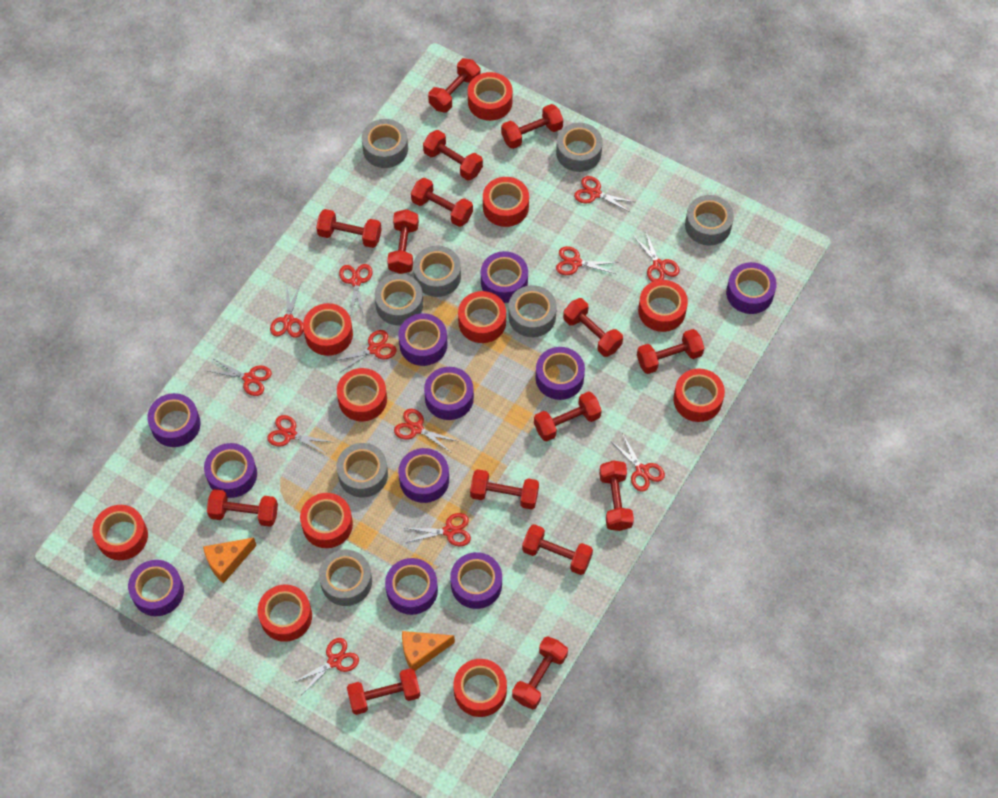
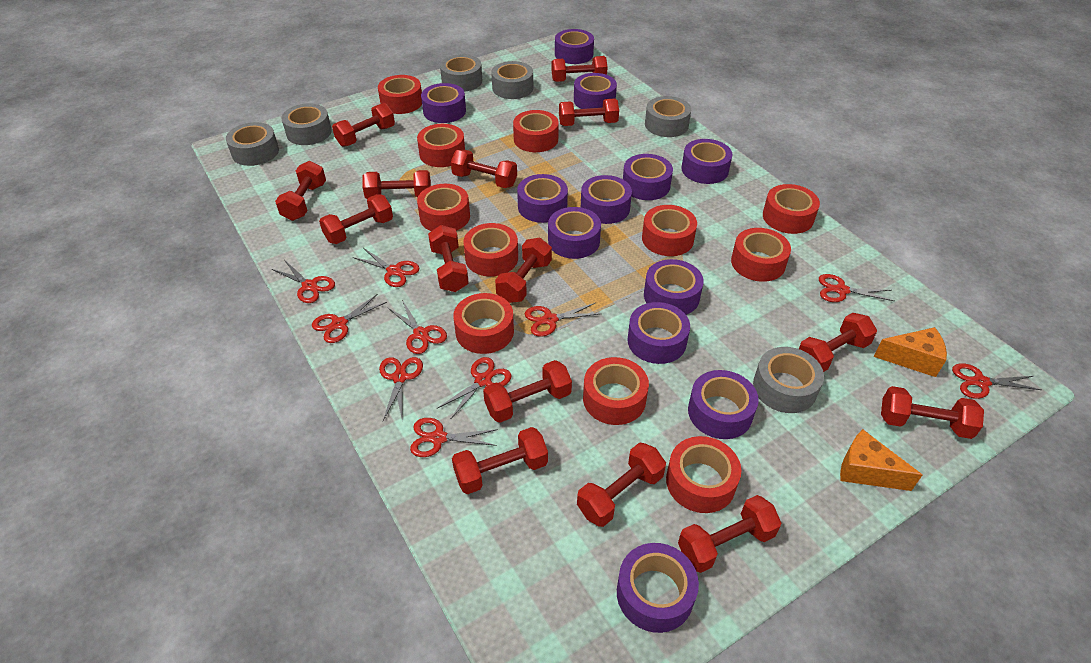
grey tape: [319,550,372,606] [337,443,388,498] [362,119,408,168] [375,274,423,326] [413,246,461,297] [508,285,557,337] [556,123,603,172] [685,195,734,245] = 8 -> [226,122,279,166] [282,103,332,145] [440,54,482,92] [491,61,533,99] [645,96,691,137] [753,347,824,413] = 6
purple tape: [128,560,184,616] [147,393,201,447] [204,443,257,498] [385,558,438,615] [398,313,448,366] [398,448,449,503] [424,367,474,420] [450,552,502,609] [481,251,528,303] [536,347,585,400] [726,262,777,314] = 11 -> [421,83,466,123] [517,174,568,223] [548,207,601,259] [555,29,594,64] [574,73,617,109] [581,175,632,224] [617,543,699,633] [623,154,673,200] [627,302,690,364] [644,259,704,315] [681,139,733,184] [688,370,759,439] = 12
red scissors: [208,359,272,396] [267,415,331,454] [270,285,304,338] [292,638,359,694] [334,330,397,373] [339,264,372,317] [394,409,457,452] [405,513,471,546] [556,246,618,275] [574,176,634,213] [611,433,665,492] [633,230,680,282] = 12 -> [272,261,335,303] [312,294,387,343] [353,248,419,287] [379,357,423,422] [387,300,447,354] [410,418,498,457] [437,357,511,419] [525,303,599,337] [819,274,894,302] [952,363,1041,399] = 10

